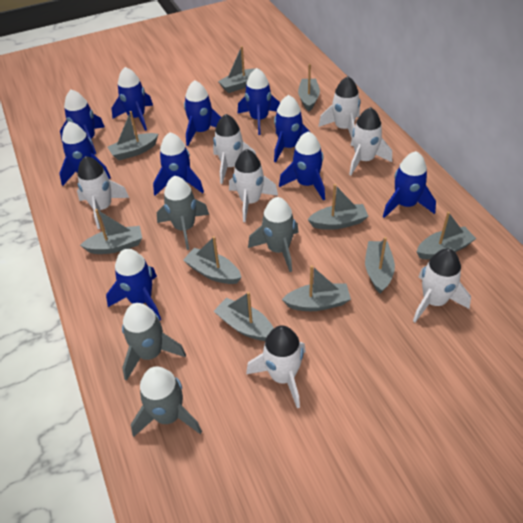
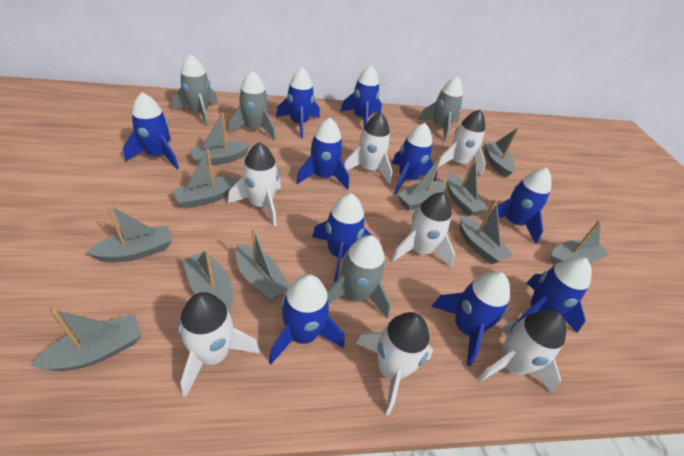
grey boat: [80,209,142,254] [107,111,158,160] [183,236,242,284] [214,292,274,341] [218,46,256,93] [282,265,351,311] [298,64,320,111] [307,184,368,230] [365,237,395,293] [417,212,476,259] = 10 -> [30,310,141,371] [86,204,172,262] [172,149,239,208] [183,249,233,311] [190,113,251,165] [236,227,290,301] [397,156,446,211] [447,156,488,216] [459,199,513,264] [484,128,519,177] [550,220,610,265] = 11

